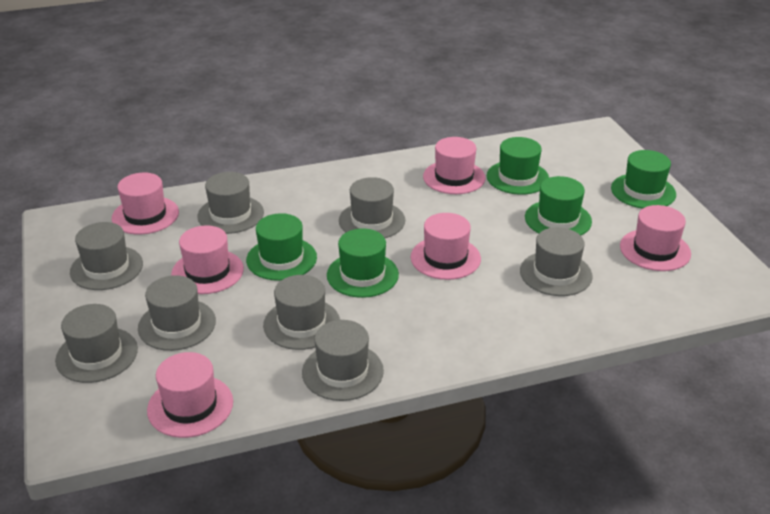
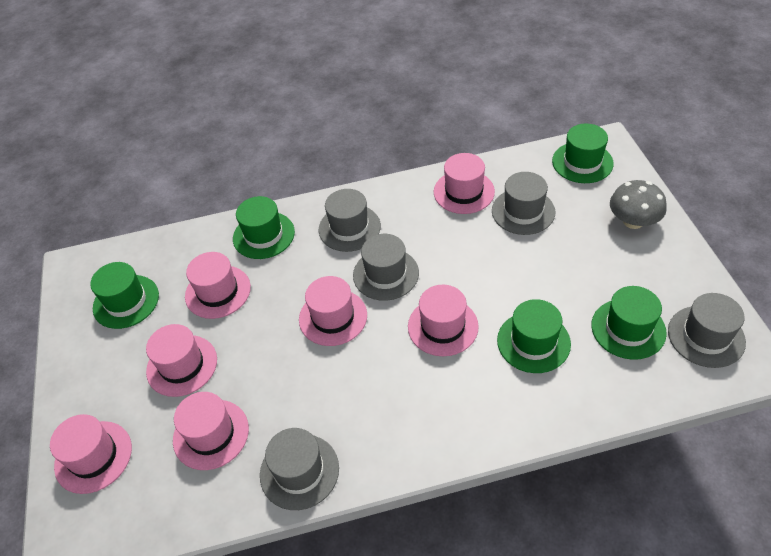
grey hat: [55,304,138,383] [70,222,143,290] [138,275,216,351] [197,172,264,234] [263,275,340,350] [302,320,384,401] [339,177,405,238] [520,227,592,296] = 8 -> [260,428,339,510] [319,189,381,252] [353,234,419,301] [492,172,556,235] [668,293,746,368] = 5
grey mushroom: none = 0 -> [610,180,667,229] = 1
pink hat: [112,173,179,235] [147,352,233,438] [171,225,244,294] [411,213,481,280] [423,137,485,194] [620,205,691,271] = 6 -> [50,414,132,494] [146,324,217,397] [173,392,249,470] [185,252,251,319] [299,276,367,346] [408,285,479,356] [434,153,495,214] = 7

